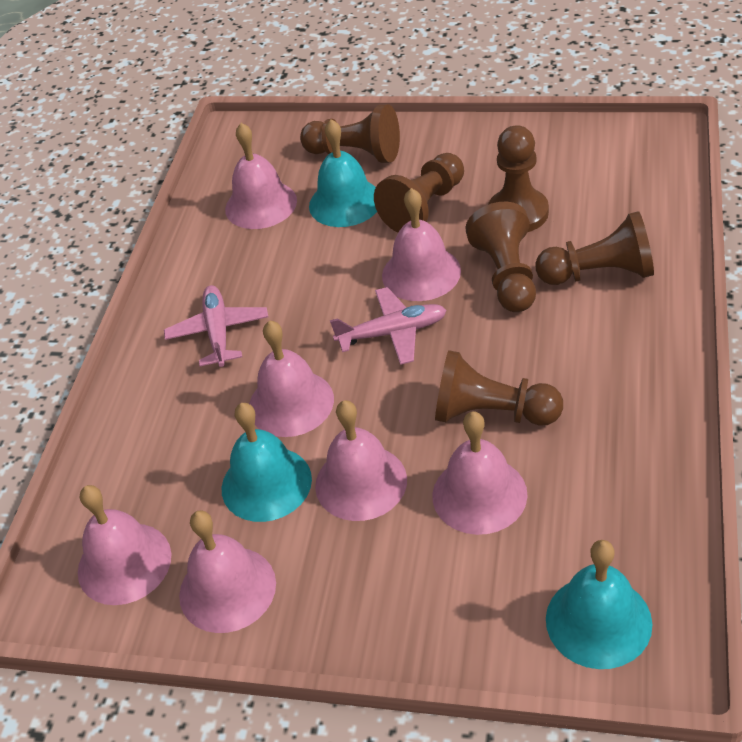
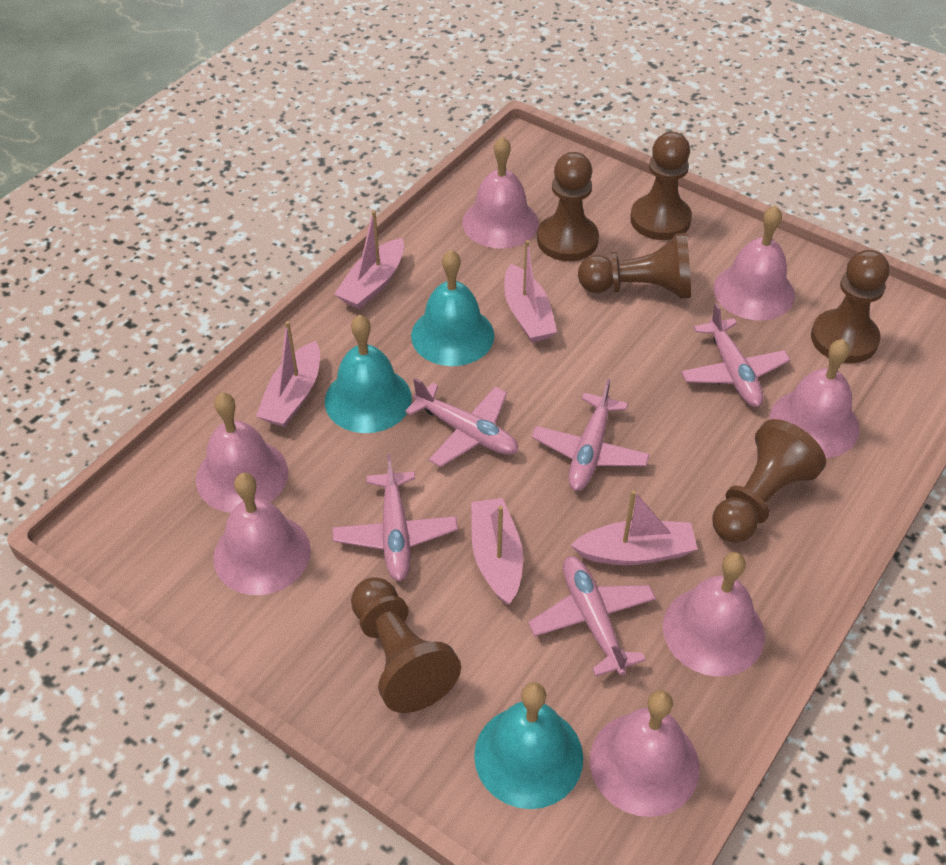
pink boat: none = 0 -> [256,321,320,427] [334,210,404,309] [471,498,523,605] [504,240,557,343] [571,490,698,565] = 5
pink plane: [164,285,268,367] [330,287,447,365] = 2 -> [332,454,458,581] [405,378,518,467] [528,556,656,677] [532,379,650,491] [681,303,790,407] = 5

